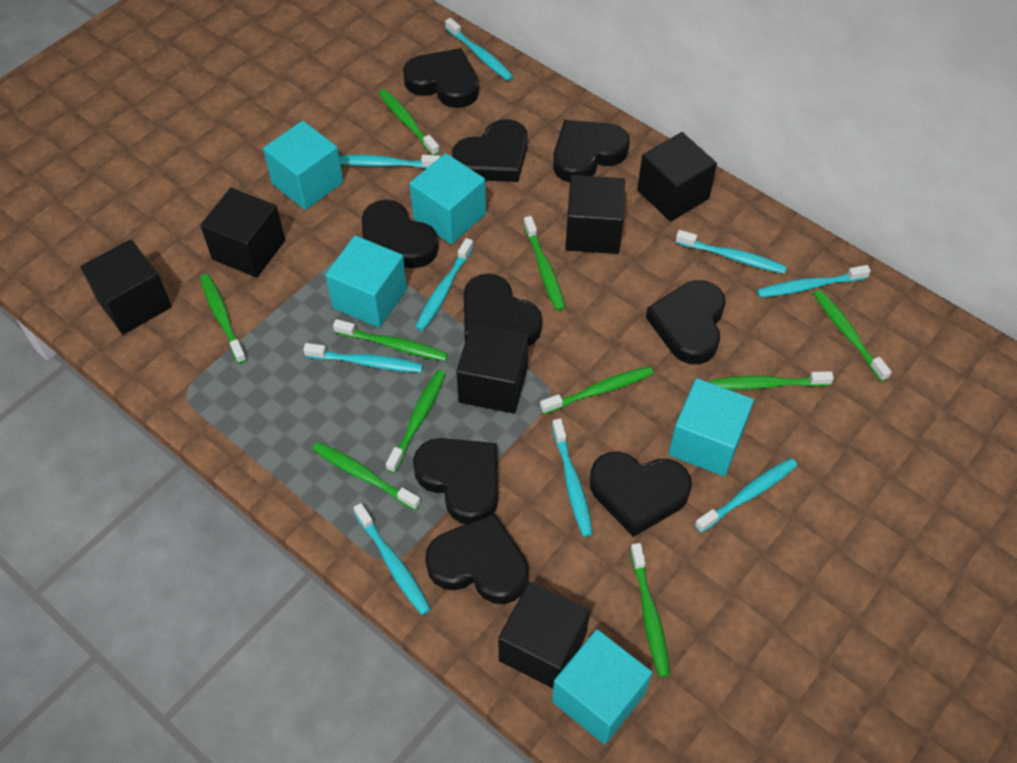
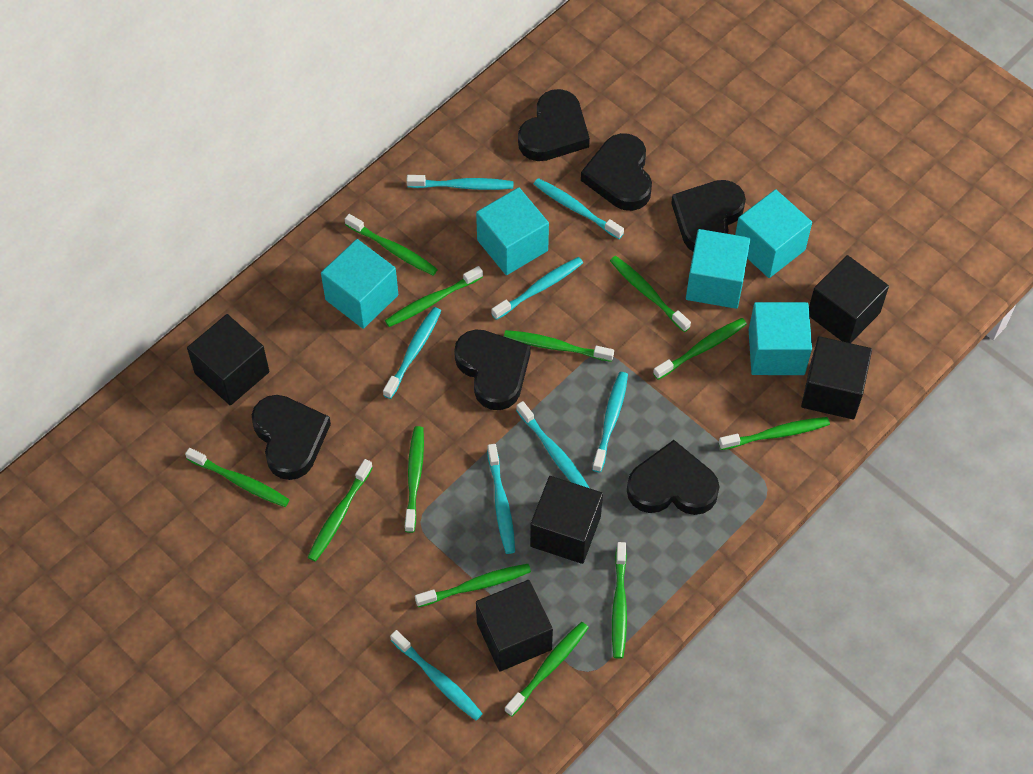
black cube: [80,239,172,334] [200,188,285,278] [456,324,529,414] [498,581,590,688] [565,175,625,254] [637,132,717,222] = 6 -> [187,314,270,405] [476,580,553,671] [530,476,603,564] [801,336,872,419] [809,255,889,343] = 5
black heart: [362,199,438,268] [403,48,479,108] [413,438,498,524] [425,513,529,604] [452,119,528,182] [464,273,542,346] [553,120,630,183] [589,452,692,537] [646,280,726,364] = 9 -> [252,395,331,480] [454,329,531,410] [518,89,590,161] [581,133,652,211] [627,440,720,515] [671,180,746,252] = 6
green toothbrush: [200,274,247,364] [312,442,421,510] [333,319,448,361] [379,89,440,155] [386,370,446,473] [523,216,565,311] [540,366,654,414] [630,543,670,677] [710,371,834,390] [813,290,892,382] = 10 -> [185,448,290,507] [308,459,373,562] [345,214,438,275] [385,266,483,327] [405,426,424,533] [415,564,531,607] [504,330,614,362] [504,622,589,717] [610,256,691,332] [612,542,627,659] [653,318,747,380] [719,417,830,450] = 12
turquoise toothbrush: [303,343,423,373] [339,155,440,169] [353,503,431,615] [415,238,474,331] [445,18,514,81] [552,419,593,537] [676,230,787,274] [695,458,797,533] [757,265,871,298] = 9 -> [383,307,441,399] [390,630,483,721] [407,175,513,190] [487,444,515,554] [491,257,583,320] [516,401,589,488] [534,178,624,239] [592,372,628,472] = 8

